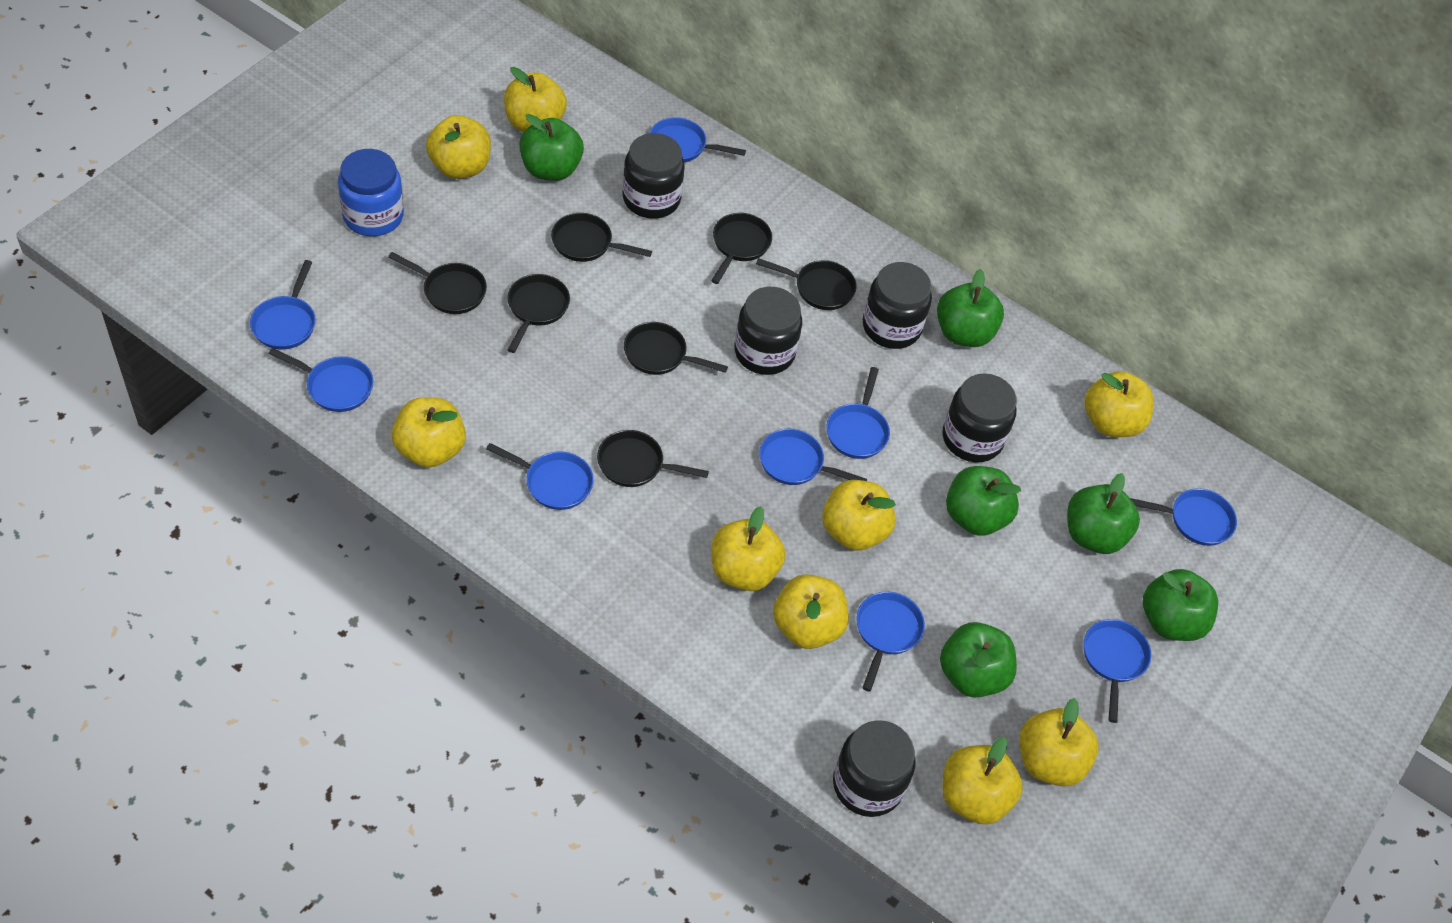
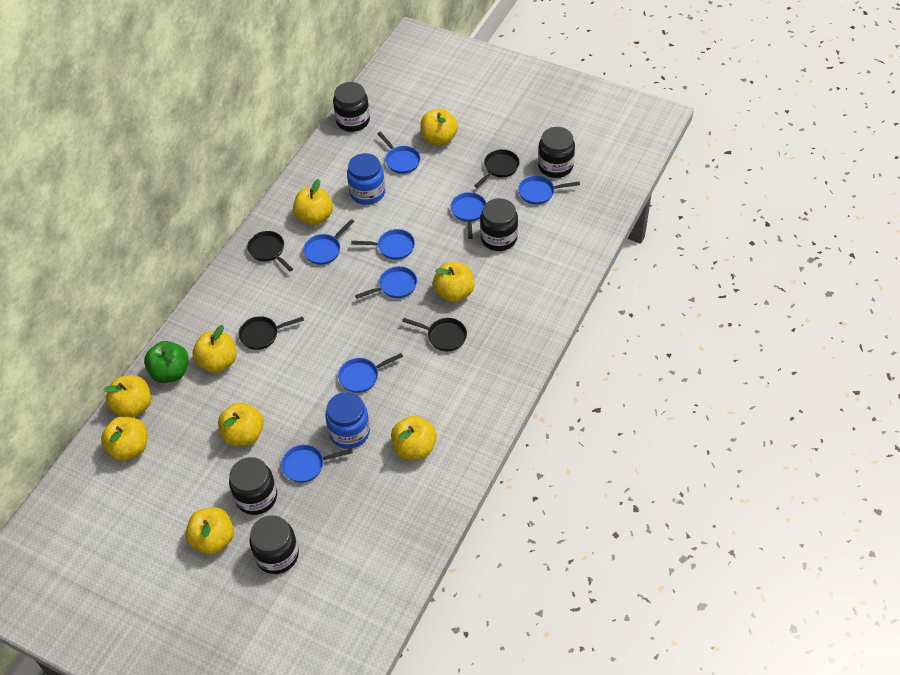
black pan: [388,252,487,314] [507,274,570,353] [551,213,652,262] [597,430,709,487] [624,322,728,375] [711,213,772,284] [756,258,857,310] = 7 -> [238,316,304,350] [247,231,293,271] [402,318,467,351] [474,149,520,188] = 4
blue jar: [338,149,404,236] = 1 -> [325,392,370,449] [347,153,385,205] = 2
blue pan: [250,260,316,349] [269,348,374,412] [486,443,594,510] [650,117,746,162] [759,429,867,485] [826,367,890,459] [856,592,925,692] [1084,619,1151,723] [1130,488,1237,546] = 9 -> [281,445,353,483] [303,219,354,265] [338,353,403,393] [351,229,415,260] [355,266,417,299] [377,132,420,174] [451,192,486,239] [518,175,580,204] = 8
green apple: [519,114,584,181] [937,269,1004,347] [940,622,1017,698] [946,466,1021,536] [1067,473,1140,554] [1143,569,1218,641] = 6 -> [144,341,189,383] = 1

